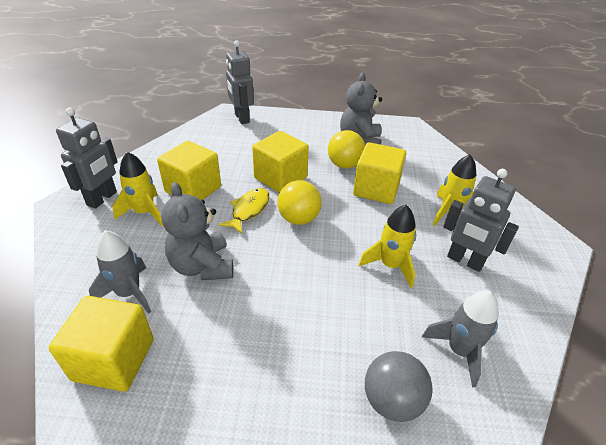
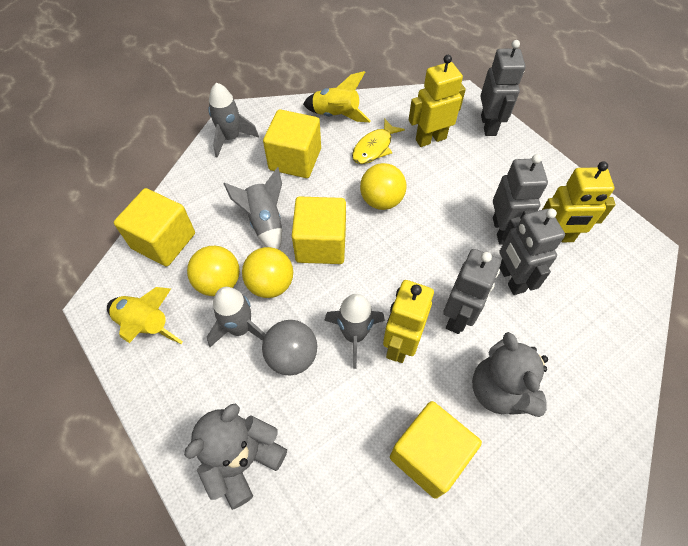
grey robot: [56,108,118,209] [226,40,254,124] [443,169,519,272] = 3 -> [443,249,501,334] [481,40,525,136] [493,154,548,245] [499,208,565,295] = 4
grey rocket: [89,230,151,313] [422,290,499,387] = 2 -> [207,287,266,347] [208,83,259,158] [224,167,282,250] [324,294,385,369] = 4
yellow ball: [277,180,322,225] [328,130,365,169] = 2 -> [187,246,240,296] [242,247,293,298] [360,163,406,210] = 3
yellow robot: none = 0 -> [383,280,434,363] [409,55,466,147] [542,161,616,242] = 3
yellow rocket: [112,152,163,226] [359,205,416,288] [433,154,476,226] = 3 -> [107,287,183,344] [303,71,371,122] = 2

